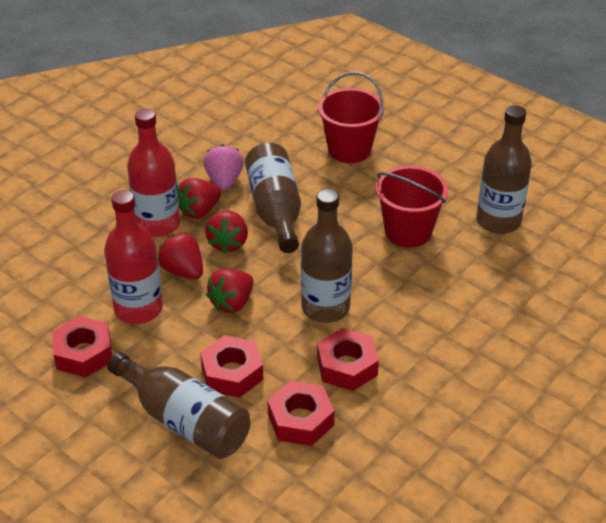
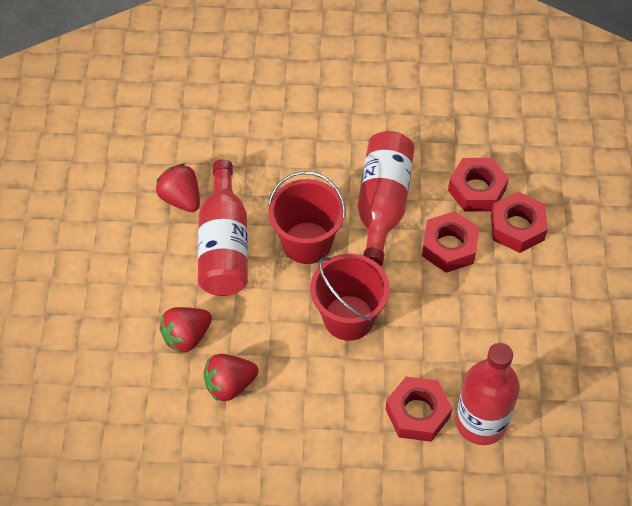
brown bottle: [107,352,250,459] [245,143,301,253] [301,189,353,323] [476,105,532,234] = 4 -> none = 0
pink strawberry: [203,144,244,190] = 1 -> none = 0
red bottle: [104,190,163,324] [127,108,180,237] = 2 -> [198,159,248,296] [358,131,415,266] [456,343,520,445] = 3
red strawberry: [158,232,203,279] [177,178,221,219] [205,211,248,253] [206,269,254,313] = 4 -> [156,163,200,212] [159,307,212,354] [204,354,258,402] = 3

